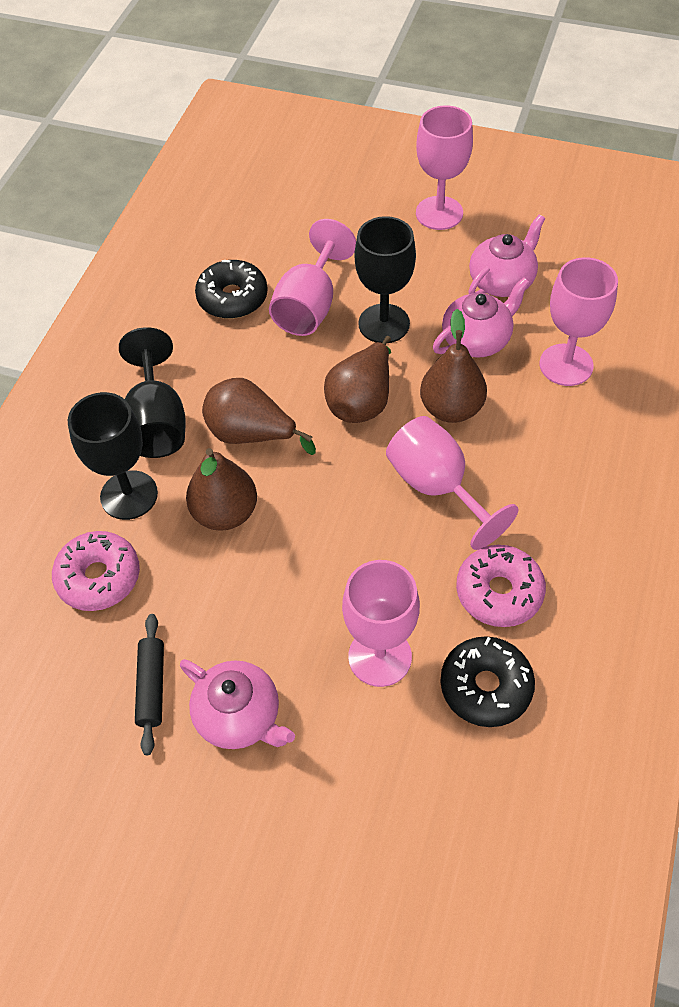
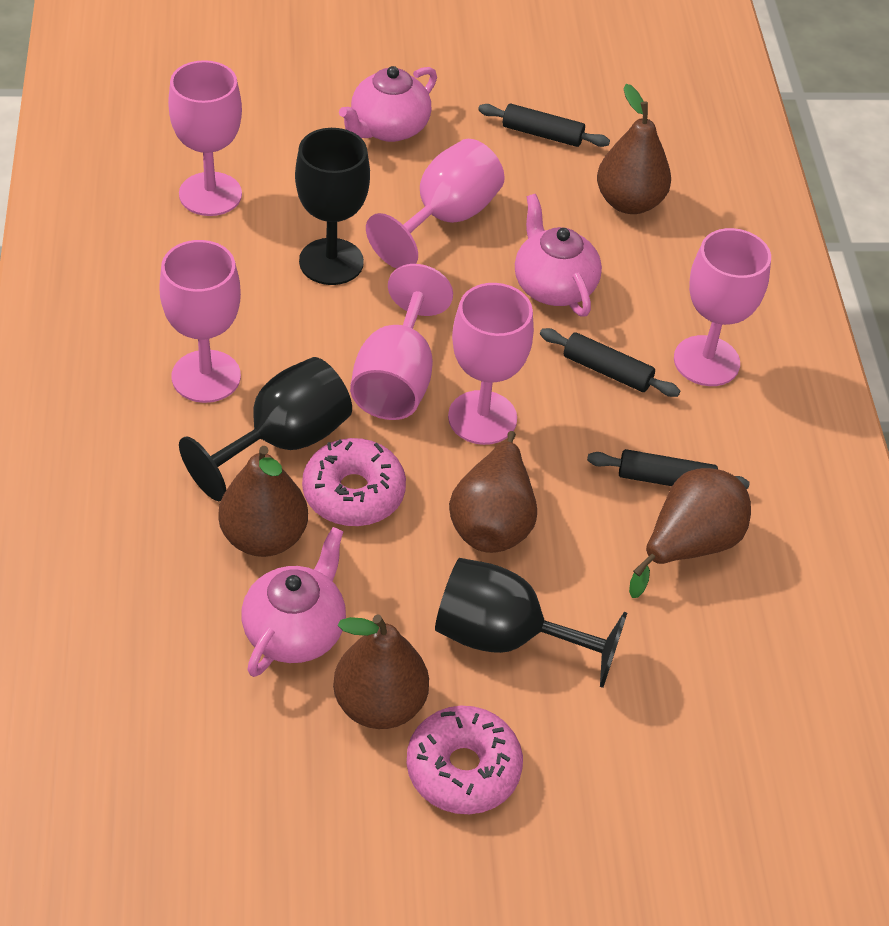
black donut: [195,260,268,319] [440,636,535,727] = 2 -> none = 0
black rolling pin: [135,614,164,755] = 1 -> [478,104,610,147] [540,328,680,397] [587,449,750,489] = 3
brown pear: [186,448,257,531] [202,378,316,455] [324,336,391,423] [420,309,487,423] = 4 -> [219,446,308,557] [333,615,429,729] [449,431,537,553] [597,84,671,214] [629,468,751,598] = 5
pink goblet: [269,219,356,336] [342,560,420,687] [386,416,519,550] [416,105,473,230] [539,257,618,386] = 5 -> [160,240,241,403] [168,60,242,216] [350,264,453,420] [366,139,505,269] [448,283,534,445] [674,228,771,386] = 6

